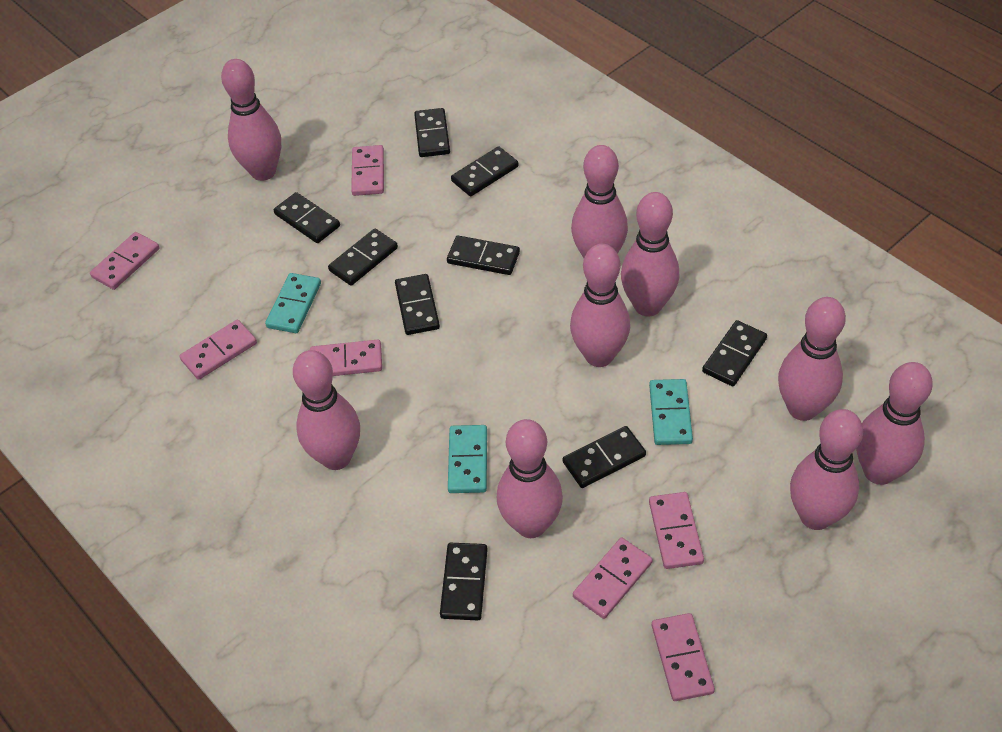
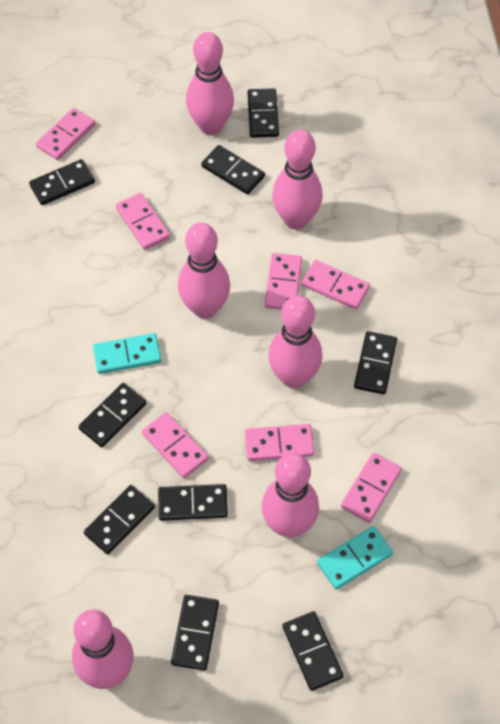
pink bowling pin: [221,59,281,181] [293,350,360,470] [497,419,563,538] [570,244,630,367] [571,145,628,258] [621,192,679,316] [778,297,846,421] [790,409,863,530] [856,362,933,485] = 9 -> [72,610,134,689] [178,223,230,319] [186,32,234,135] [261,453,319,538] [268,295,323,388] [272,130,323,230] = 6
turquoise domino: [265,273,321,333] [448,425,487,493] [649,379,693,445] = 3 -> [93,333,161,374] [317,526,393,590] = 2

